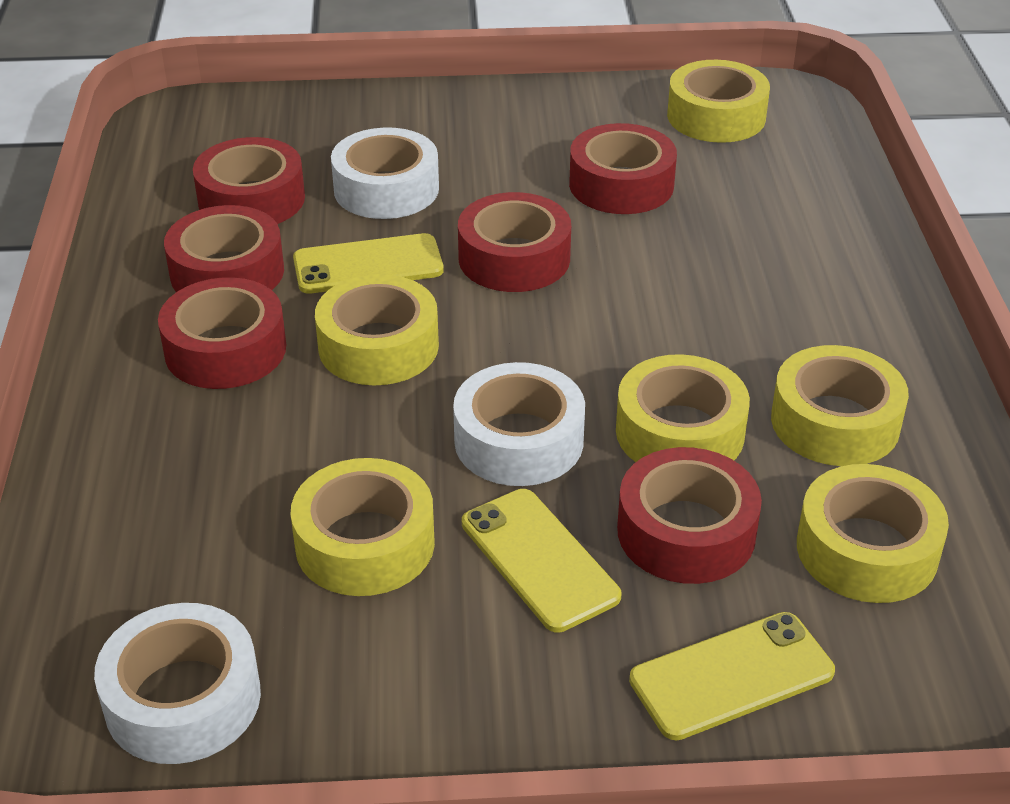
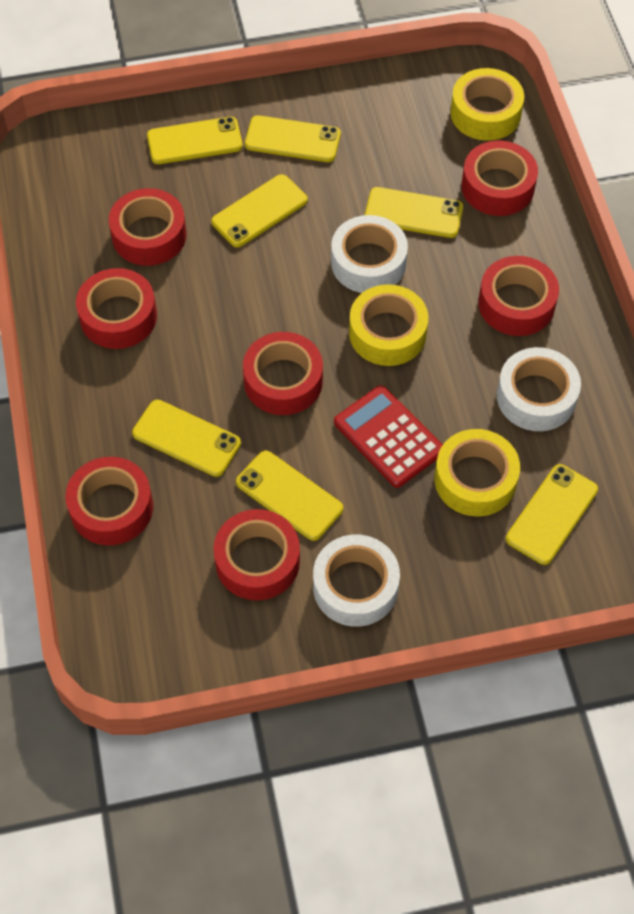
red calculator: none = 0 -> [334,385,442,488] = 1
red tape: [158,277,286,389] [164,205,284,292] [193,137,305,224] [458,192,571,292] [569,123,677,214] [617,447,762,584] = 6 -> [65,457,153,545] [76,268,157,349] [109,188,187,266] [213,509,300,600] [243,332,323,415] [462,141,538,216] [478,256,559,336] = 7
yellow phone: [293,233,444,294] [462,489,621,632] [629,612,835,741] = 3 -> [132,400,241,477] [147,117,243,164] [211,174,308,247] [236,451,343,541] [245,115,341,162] [365,187,463,238] [506,464,598,565] = 7
yellow tape: [290,458,435,596] [315,274,439,385] [616,354,750,462] [667,60,770,143] [771,345,909,466] [797,464,949,603] = 6 -> [349,284,428,366] [435,429,520,517] [450,68,524,141] = 3

